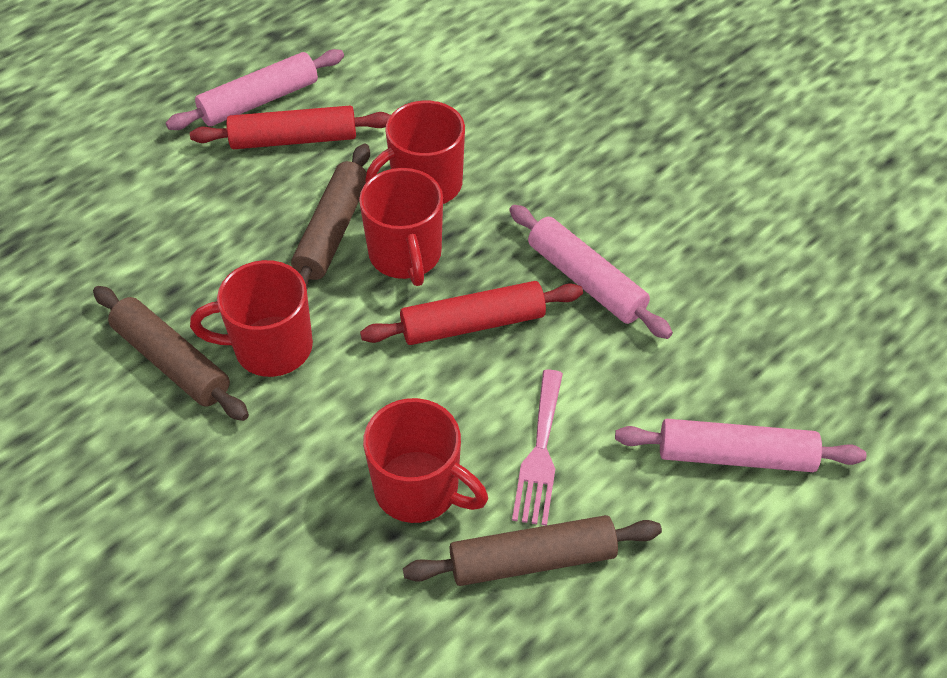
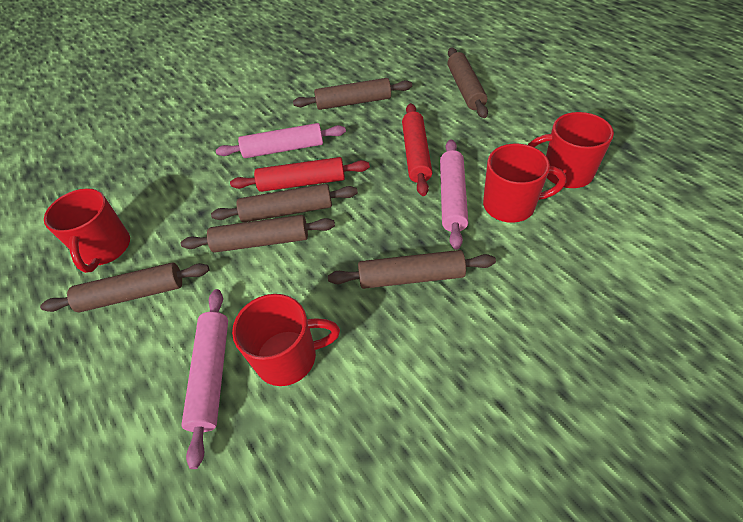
brown rolling pin: [93,286,249,421] [291,143,370,288] [403,515,662,586] = 3 -> [40,263,209,312] [180,215,335,253] [211,183,358,223] [293,78,412,110] [328,250,496,289] [447,48,488,118] = 6
pink fork: [512,370,563,526] = 1 -> none = 0

